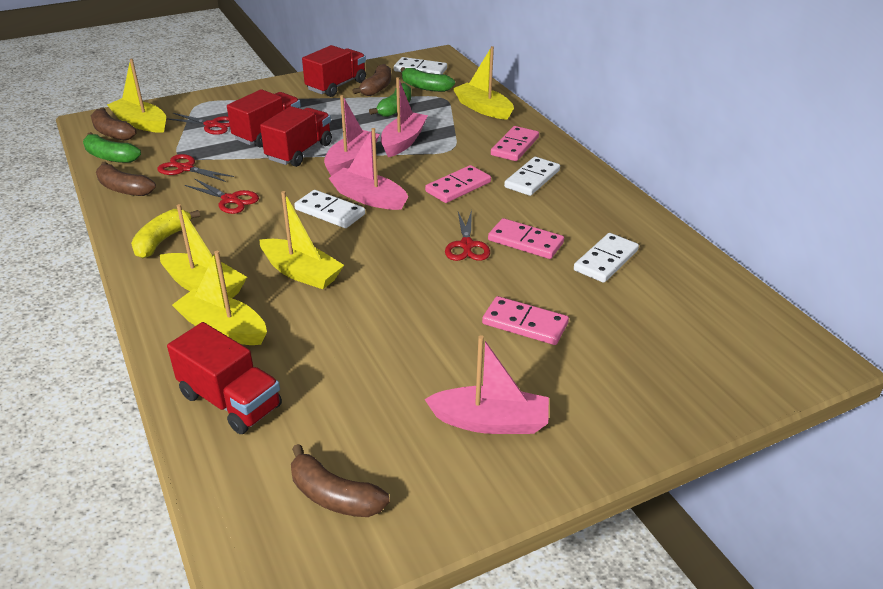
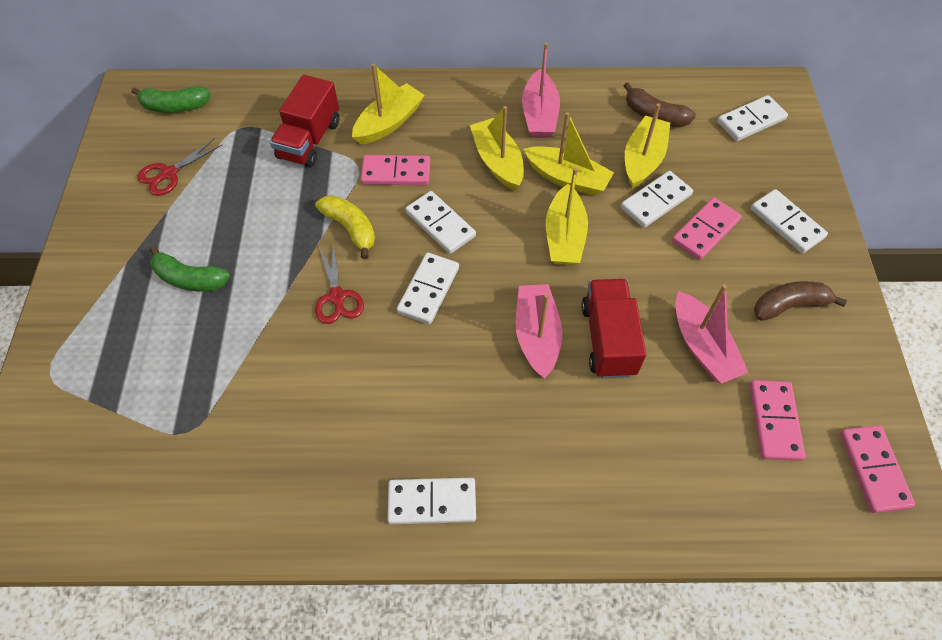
brown banana: [90,107,137,141] [96,161,156,196] [291,444,390,517] [352,64,391,96] = 4 -> [624,82,696,127] [754,281,847,321] = 2
green banana: [83,132,141,163] [369,83,411,117] [401,67,455,92] = 3 -> [132,86,211,113] [150,246,230,292] = 2
pink boat: [324,95,380,176] [329,128,408,210] [381,77,428,157] [424,335,549,434] = 4 -> [516,284,562,378] [522,43,560,138] [675,284,749,384] = 3
red scissors: [157,154,234,182] [166,113,230,135] [185,178,259,214] [445,210,490,261] = 4 -> [138,138,222,196] [315,242,364,324] = 2
red truck: [167,322,282,434] [227,89,301,148] [260,106,332,167] [302,45,366,97] = 4 -> [270,75,339,167] [581,279,646,378] = 2
white domino: [294,190,365,228] [394,57,447,74] [504,157,560,196] [574,233,639,283] = 4 -> [387,478,476,524] [397,252,459,324] [405,191,476,254] [621,171,693,228] [717,95,788,141] [751,189,828,253] = 6

